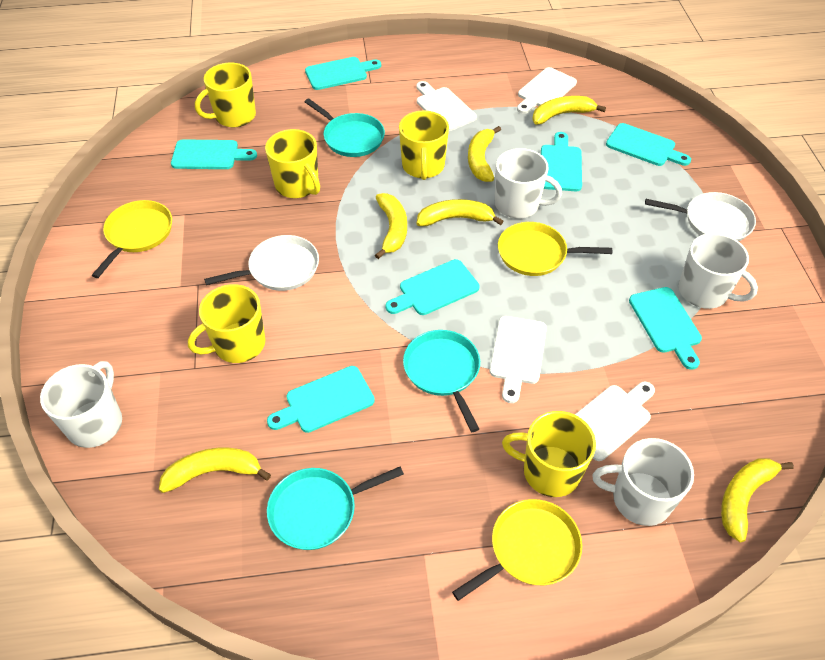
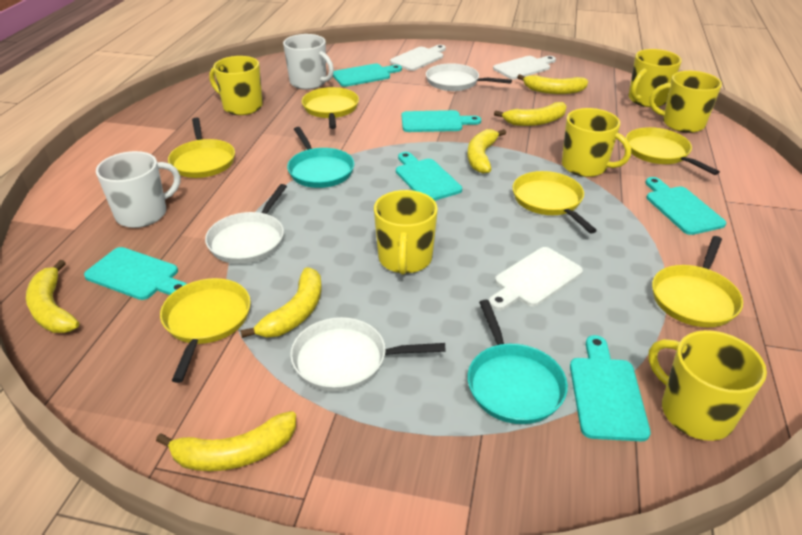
turquoise cutting board: [171,139,257,169] [267,366,375,433] [305,57,381,90] [386,259,480,315] [541,132,582,191] [606,123,691,166] [629,287,702,370] = 7 -> [84,247,187,300] [333,64,402,87] [396,152,462,201] [402,110,481,132] [570,335,651,441] [645,177,726,235] = 6
turquoise pan: [267,467,404,550] [305,98,385,157] [403,330,480,432] = 3 -> [287,127,354,188] [467,300,568,424] = 2
white cutting board: [416,81,477,131] [489,316,547,403] [517,67,577,114] [575,381,655,461] = 4 -> [390,45,446,71] [489,247,583,310] [493,56,556,79] = 3
white mug: [40,361,122,448] [495,148,562,218] [593,438,694,526] [679,233,758,309] = 4 -> [96,151,180,228] [283,34,334,90] = 2
white pan: [204,235,319,291] [645,192,756,241] = 2 -> [205,184,287,264] [290,317,446,392] [426,63,512,91] = 3
yellow mug: [188,284,266,363] [195,63,256,127] [265,129,320,198] [399,110,449,180] [502,411,596,497] = 5 -> [209,56,263,115] [374,190,438,275] [562,108,631,177] [629,49,682,107] [648,330,767,441] [649,71,722,133] = 6
yellow pan: [92,200,172,278] [452,499,582,601] [498,222,612,276] = 3 -> [160,278,251,383] [168,117,235,178] [302,87,359,129] [513,171,597,234] [626,127,720,175] [652,236,743,327] = 6

